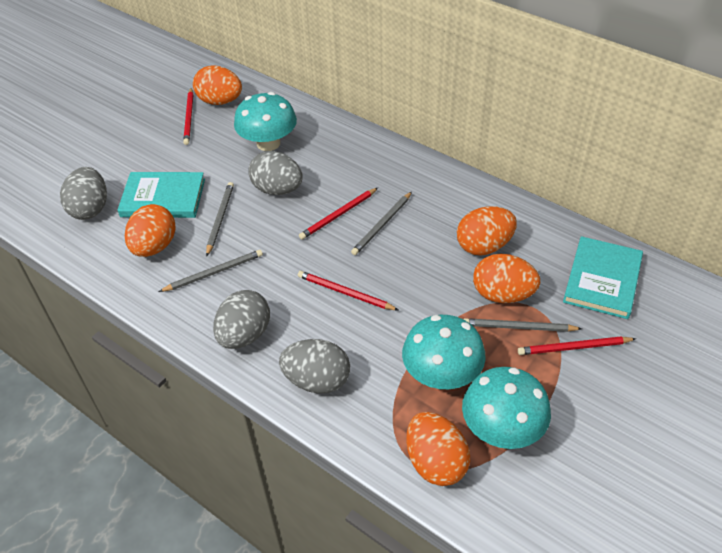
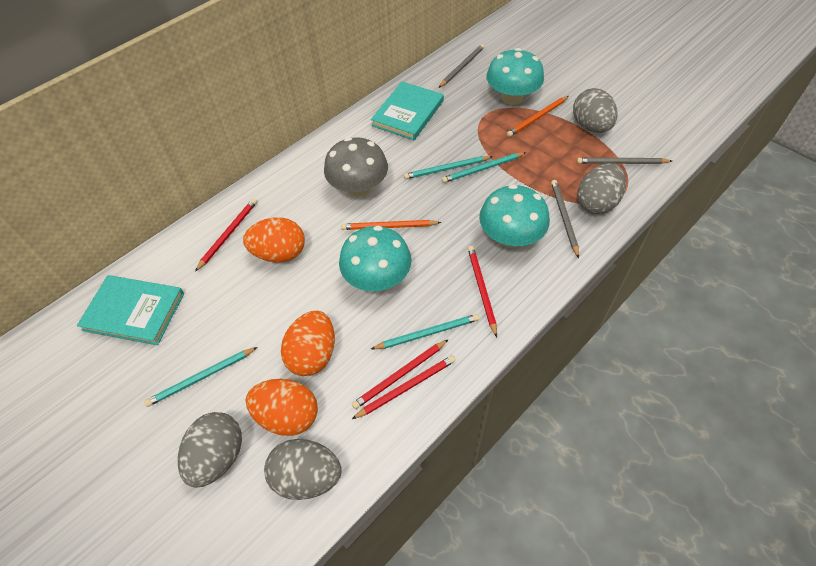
grey mushroom: none = 0 -> [324,137,388,197] = 1
grey pencil: [159,250,263,292] [206,182,234,257] [351,192,412,255] [464,318,582,332] = 4 -> [439,44,484,88] [551,180,579,258] [577,158,672,164] = 3
orange egg: [125,204,176,257] [193,65,242,105] [406,412,470,486] [457,206,517,256] [473,254,540,303] = 5 -> [243,217,305,262] [246,379,318,436] [281,311,335,376] = 3
orange pencil: none = 0 -> [341,220,441,230] [507,96,569,137] = 2
turquoise pencil: none = 0 -> [144,347,258,407] [371,314,479,349] [404,156,493,179] [442,152,526,183] = 4

